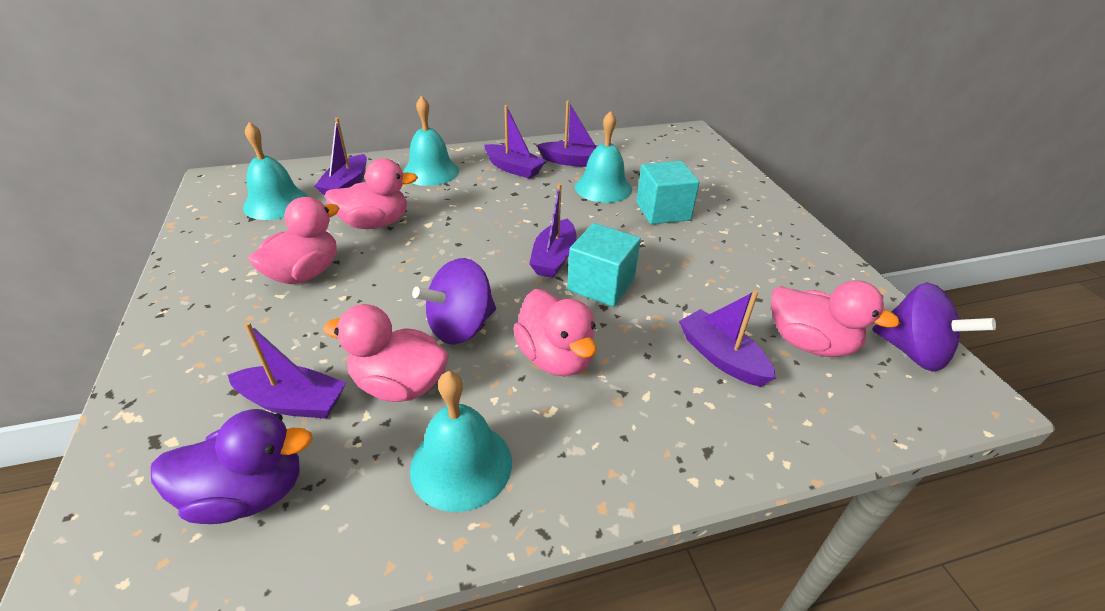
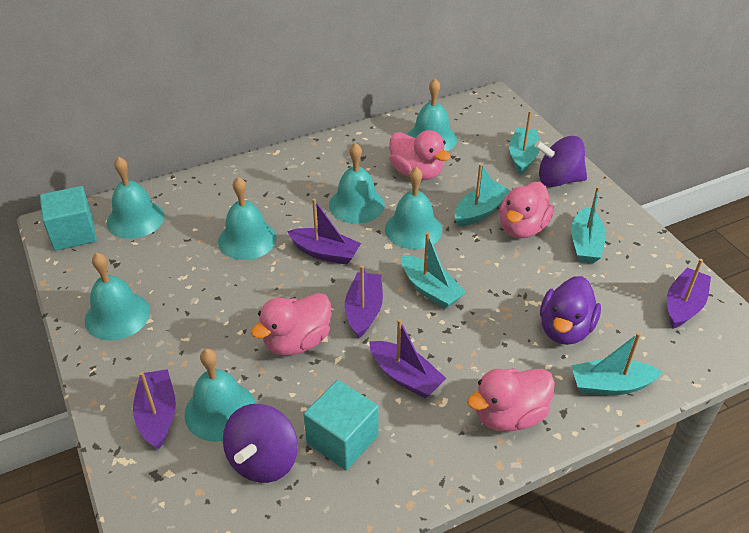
pink duck: [248,197,339,284] [323,304,449,402] [325,158,418,229] [513,289,597,376] [771,280,900,357] = 5 -> [251,293,331,356] [389,130,451,180] [467,368,555,432] [499,182,554,238] = 4
purple boat: [228,322,346,419] [314,118,367,196] [484,105,546,179] [529,183,577,278] [537,100,598,167] [679,290,776,387] = 6 -> [133,369,176,450] [287,199,361,265] [345,265,383,338] [369,319,446,398] [667,259,711,329] = 5
turquoise bell: [243,122,308,220] [403,96,459,186] [410,371,512,512] [575,111,632,203] = 4 -> [85,253,150,340] [107,157,165,239] [184,349,256,442] [218,177,277,260] [329,143,384,223] [385,167,442,249] [407,78,457,151] = 7
turquoise boat: none = 0 -> [401,232,466,309] [455,164,511,226] [509,111,540,175] [571,186,606,263] [571,333,662,395] = 5

